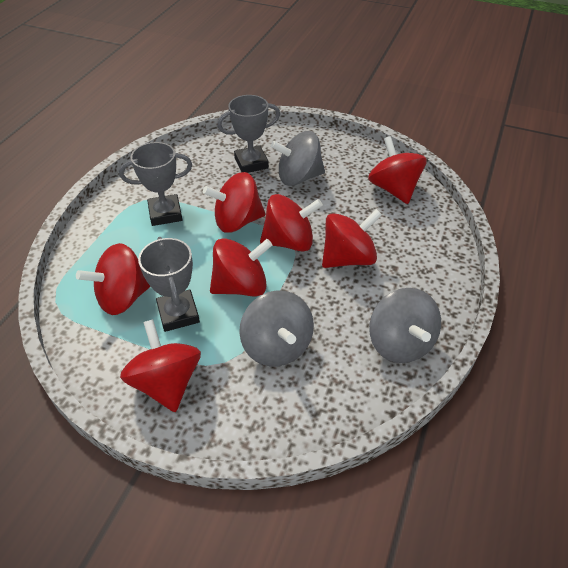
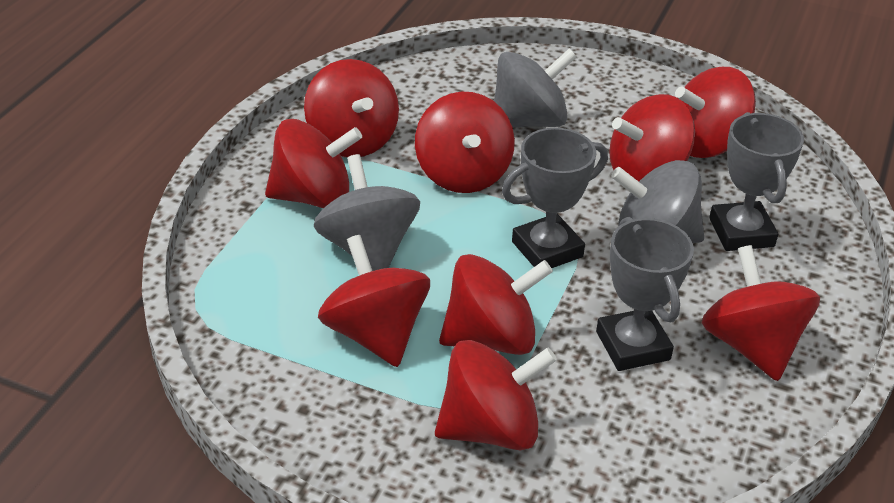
red spinning top: [76,243,151,315] [120,319,201,412] [203,172,265,233] [210,238,272,297] [260,194,323,251] [322,209,382,268] [368,136,427,204] = 7 -> [265,119,362,208] [304,59,399,157] [318,235,430,367] [415,92,515,193] [435,340,557,451] [439,254,553,355] [609,94,695,182] [675,67,756,158] [702,245,820,381] = 9

